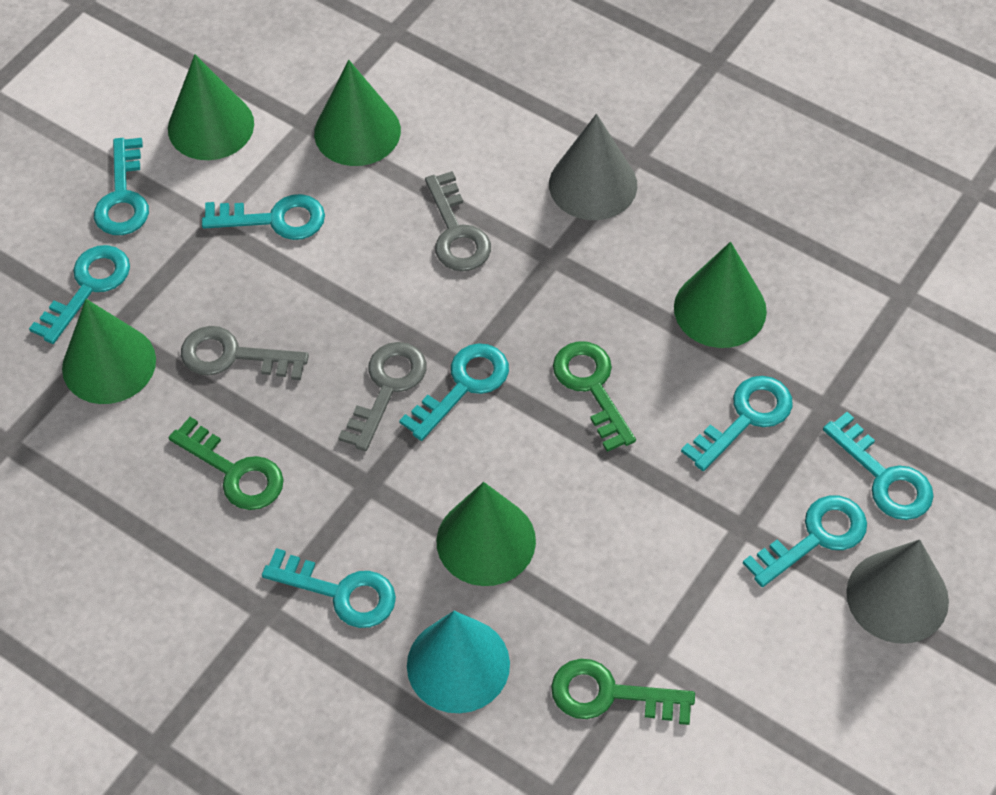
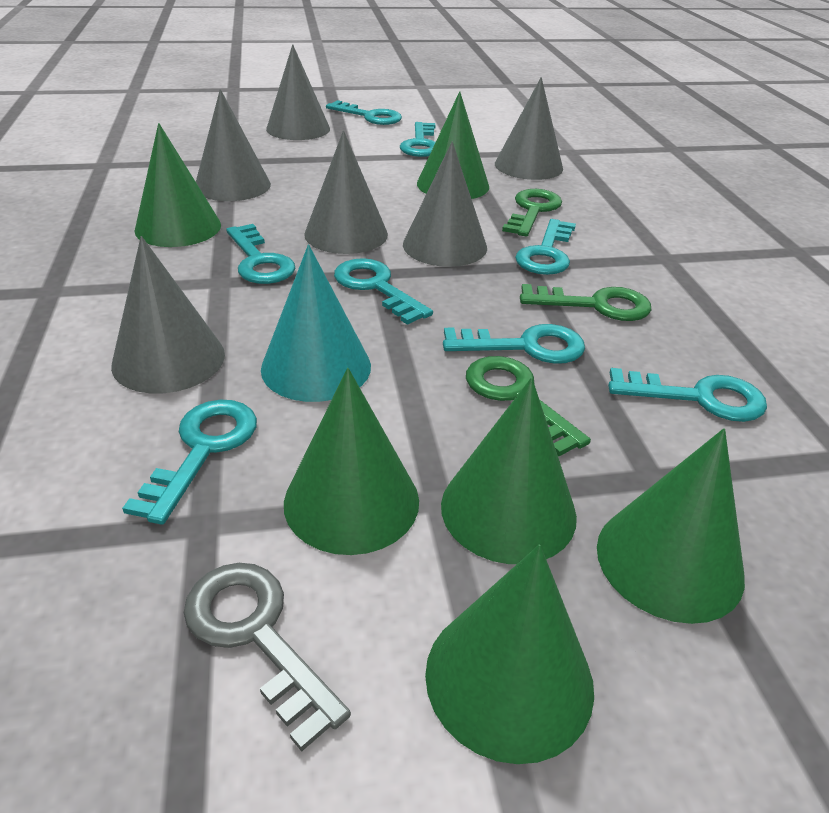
green cone: [62,299,156,404] [168,54,254,160] [314,60,401,166] [437,482,536,586] [674,242,767,348] = 5 -> [134,123,221,247] [284,368,419,555] [417,91,489,199] [425,544,594,764] [441,378,577,564] [597,428,745,624] = 6
grey cone: [549,114,637,220] [846,539,949,643] = 2 -> [111,236,225,393] [196,89,271,201] [266,44,330,140] [304,130,388,254] [403,142,487,267] [495,77,563,180] = 6
grey key: [181,326,309,380] [338,342,427,451] [425,171,491,271] = 3 -> [184,563,351,751] = 1

